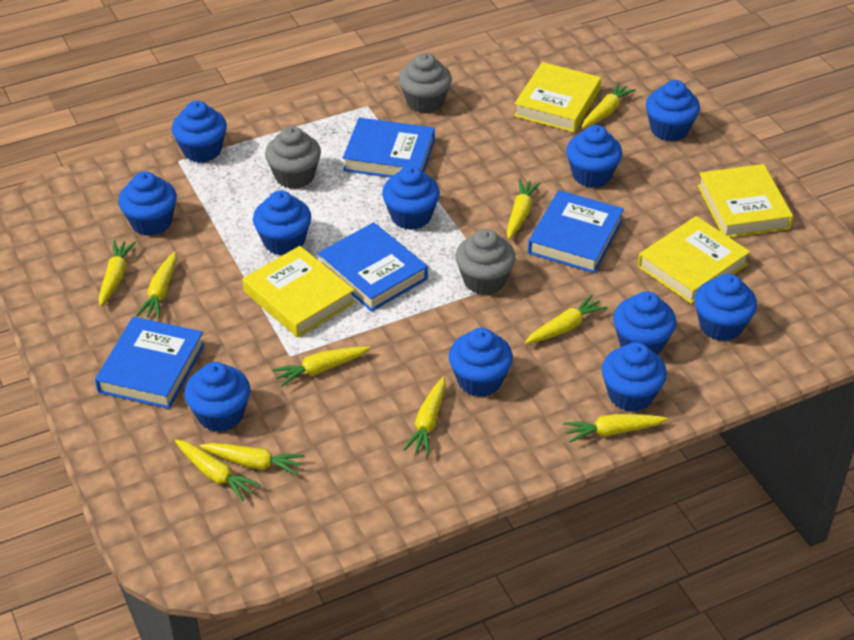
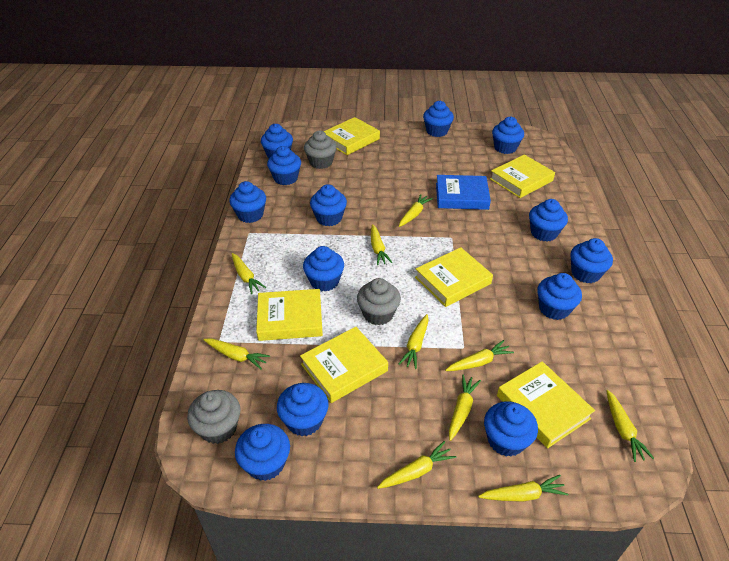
blue book: [95,317,205,409] [318,222,428,312] [343,118,435,178] [528,190,624,273] = 4 -> [436,175,491,210] = 1
blue cupcake: [118,171,177,236] [172,101,227,163] [184,362,250,432] [253,190,311,255] [382,166,440,230] [449,328,513,397] [566,125,622,188] [602,342,667,412] [613,291,676,355] [646,80,700,141] [695,274,757,341] = 11 -> [229,181,266,223] [235,424,290,481] [261,124,293,158] [267,146,301,185] [277,383,329,436] [303,246,344,292] [310,184,347,226] [423,101,454,137] [484,401,538,457] [492,117,524,154] [529,199,568,242] [537,273,582,320] [571,238,613,283] = 13
yellow book: [243,246,355,338] [514,62,601,132] [638,216,750,304] [697,164,793,238] = 4 -> [256,289,323,341] [300,327,388,403] [323,117,380,155] [415,247,493,307] [490,155,555,198] [497,361,595,448] = 6

